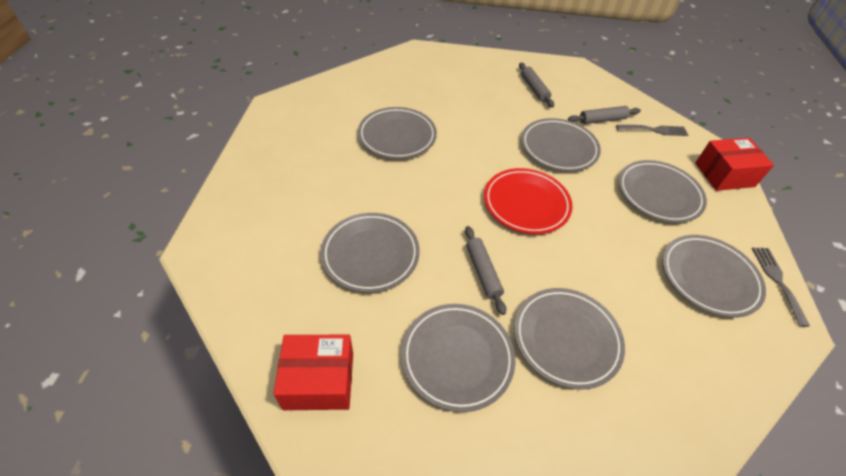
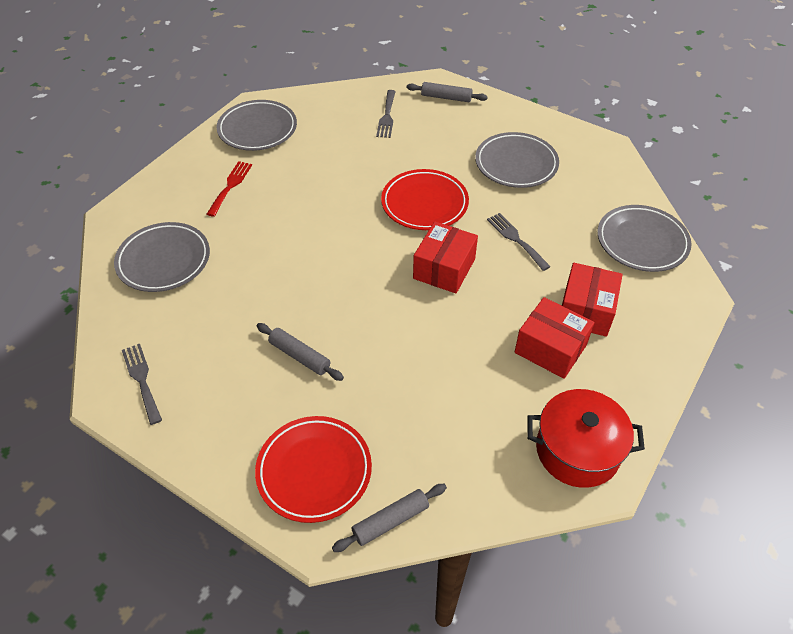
grey fork: [616,125,688,136] [752,248,810,327] = 2 -> [122,344,162,425] [376,90,396,138] [487,213,551,271] = 3
grey plate: [320,213,420,293] [358,107,437,159] [401,304,515,412] [514,288,625,390] [521,118,601,171] [618,160,707,223] [662,235,766,318] = 7 -> [114,222,210,292] [217,100,297,151] [475,132,559,188] [597,205,691,272] = 4
red box: [274,335,353,410] [695,138,774,191] = 2 -> [413,221,478,294] [515,297,595,379] [562,263,623,337] = 3
red fork: none = 0 -> [207,161,252,217] = 1
red plate: [484,168,573,234] = 1 -> [255,416,372,523] [381,169,469,230] = 2
red pot: none = 0 -> [527,389,645,488] = 1

